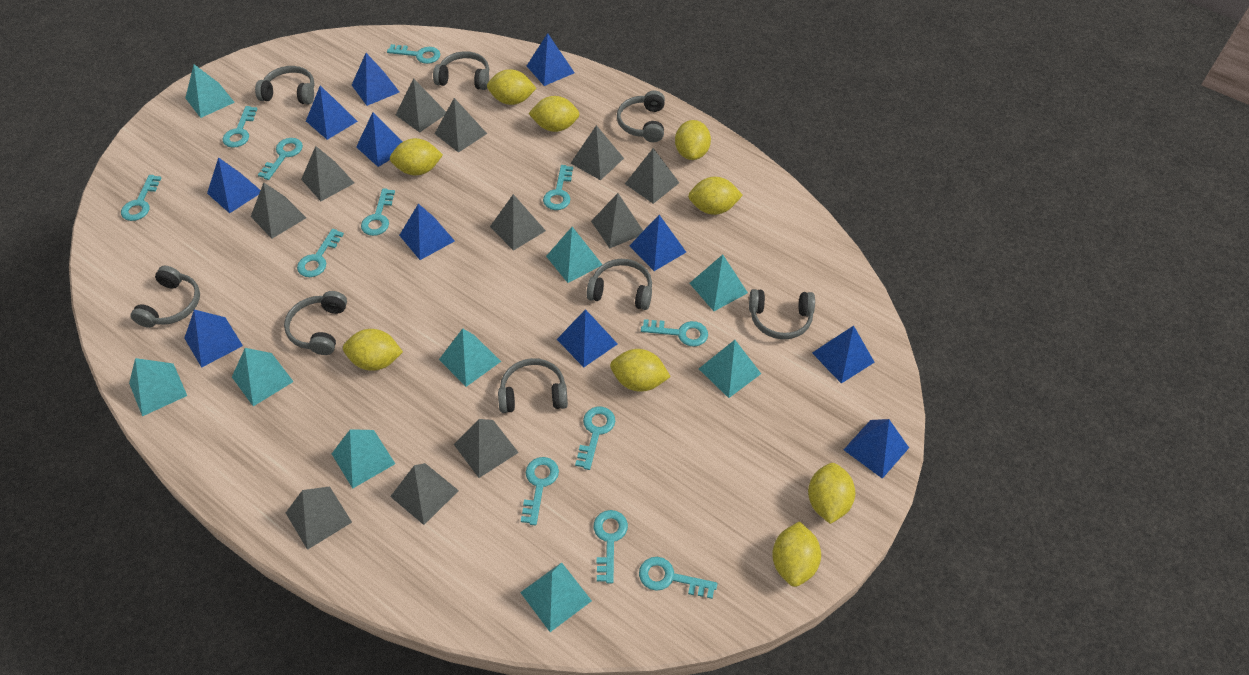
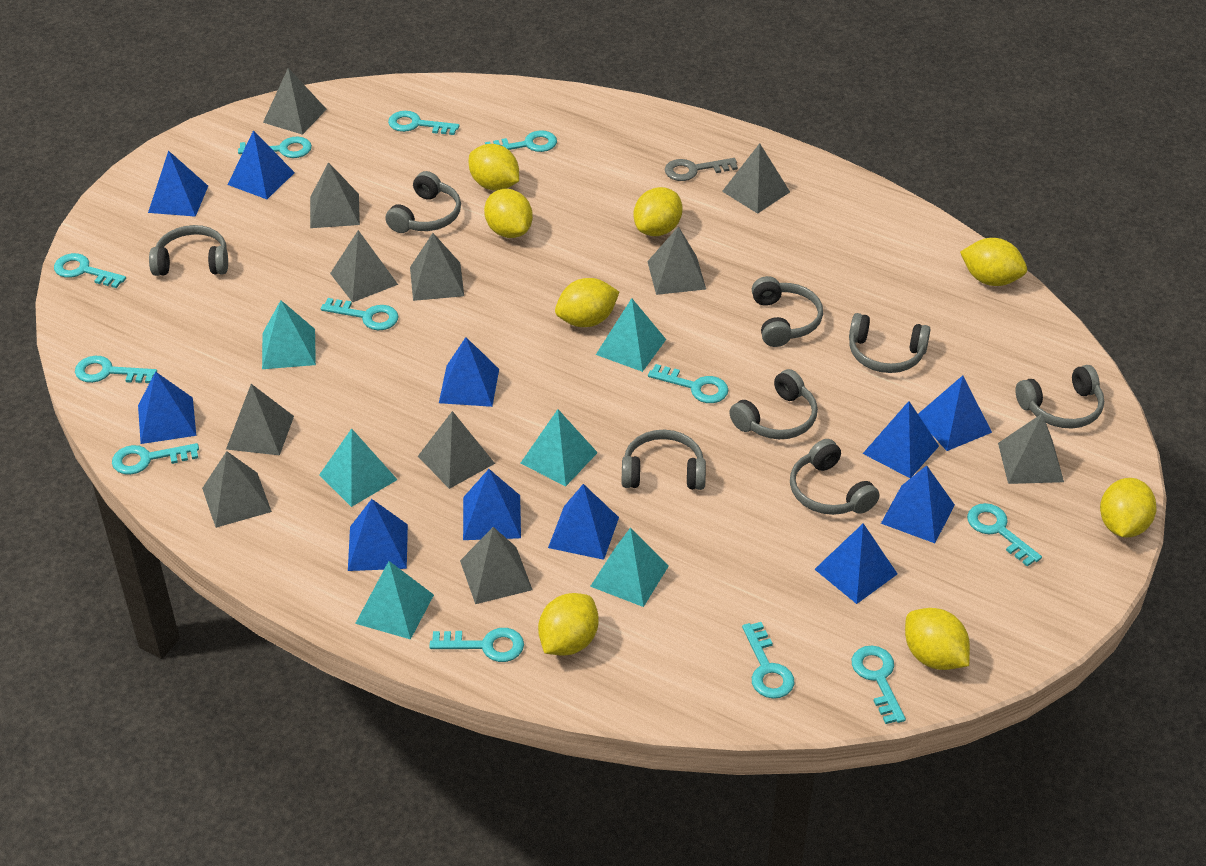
grey key: none = 0 -> [665,158,738,181] = 1
turquoise pyramid: [129,358,187,416] [185,64,235,118] [232,348,294,406] [332,429,395,489] [439,329,501,387] [520,562,592,632] [546,227,603,283] [690,255,748,311] [699,340,761,398] = 9 -> [262,300,316,369] [319,428,398,507] [355,561,434,639] [520,409,598,486] [590,528,669,607] [596,298,666,372] = 6
yellow lemon: [343,329,403,371] [390,138,443,175] [487,69,537,105] [528,96,580,132] [610,349,671,392] [675,120,711,160] [688,177,743,215] [772,521,821,587] [808,463,855,524] = 9 -> [469,144,519,191] [484,189,533,238] [538,593,599,656] [555,278,619,327] [634,187,683,236] [905,608,970,670] [960,238,1027,286] [1100,478,1157,538] = 8

